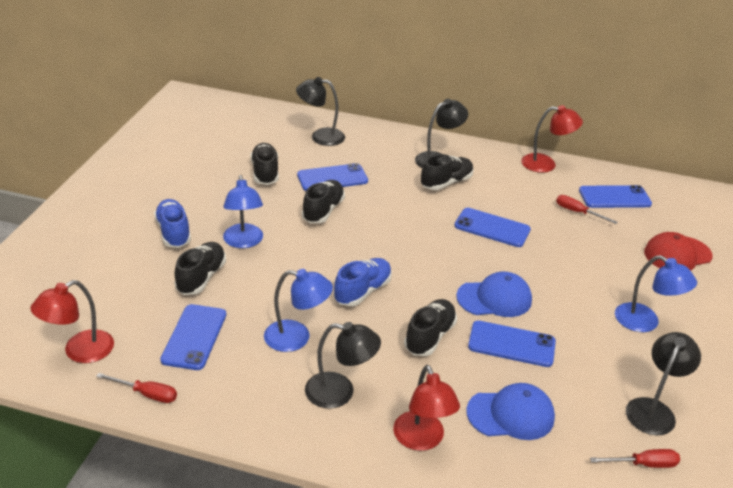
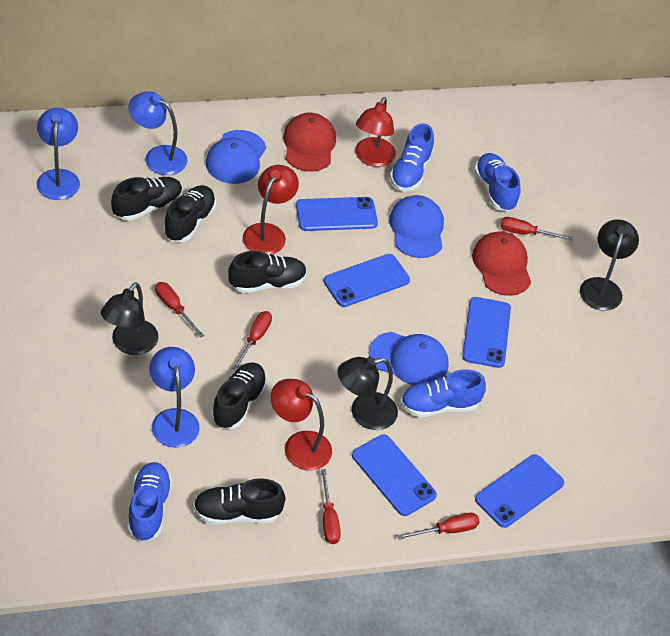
black lamp: [296,77,345,146] [305,322,381,409] [415,99,468,168] [626,332,701,435] = 4 -> [101,282,159,355] [338,357,398,430] [580,219,639,311] = 3
blue cap: [456,272,532,317] [466,383,555,440] = 2 -> [206,130,266,184] [369,332,449,385] [389,195,444,258] = 3
blue shoe: [154,199,191,248] [334,258,392,306] = 2 -> [127,462,172,542] [390,123,434,191] [400,369,486,417] [474,153,520,212] = 4
red cap: [644,232,713,271] = 1 -> [283,113,336,171] [472,231,531,296] = 2
red screwdriver: [96,373,177,403] [556,195,618,224] [590,449,680,468] = 3 -> [155,282,204,338] [232,311,272,370] [321,469,341,544] [397,513,479,540] [500,217,573,241] = 5

